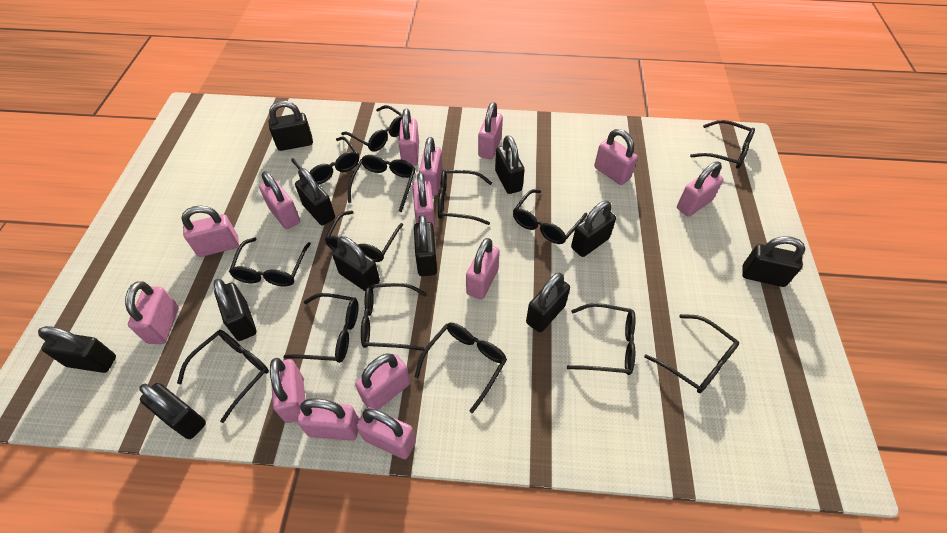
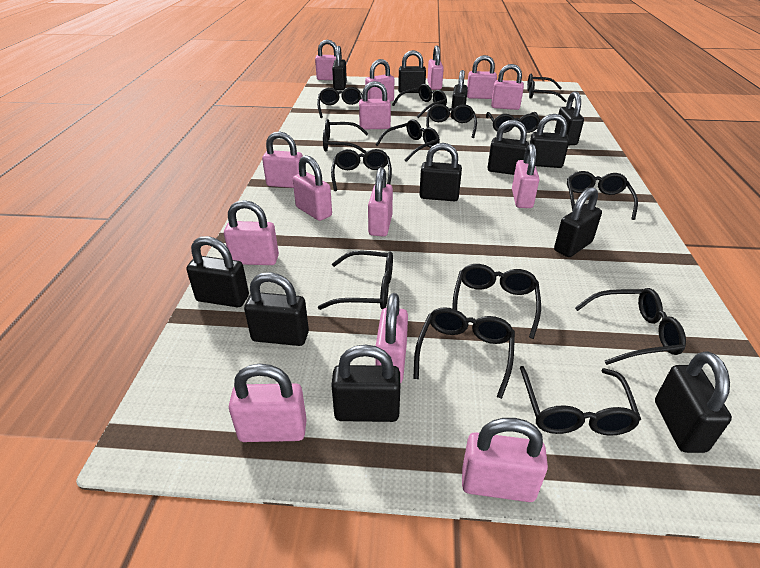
black padlock: [38,326,116,373] [139,383,206,439] [214,279,256,341] [269,101,313,151] [295,168,335,225] [332,236,380,291] [414,215,437,276] [495,135,525,194] [526,273,570,332] [571,201,616,257] [742,236,805,287] = 11 -> [186,236,249,307] [244,272,309,346] [331,345,400,422] [332,46,347,90] [398,50,426,93] [419,143,462,201] [451,70,468,119] [487,120,529,175] [530,114,569,168] [554,187,602,257] [555,91,584,145] [655,352,732,453] = 12

